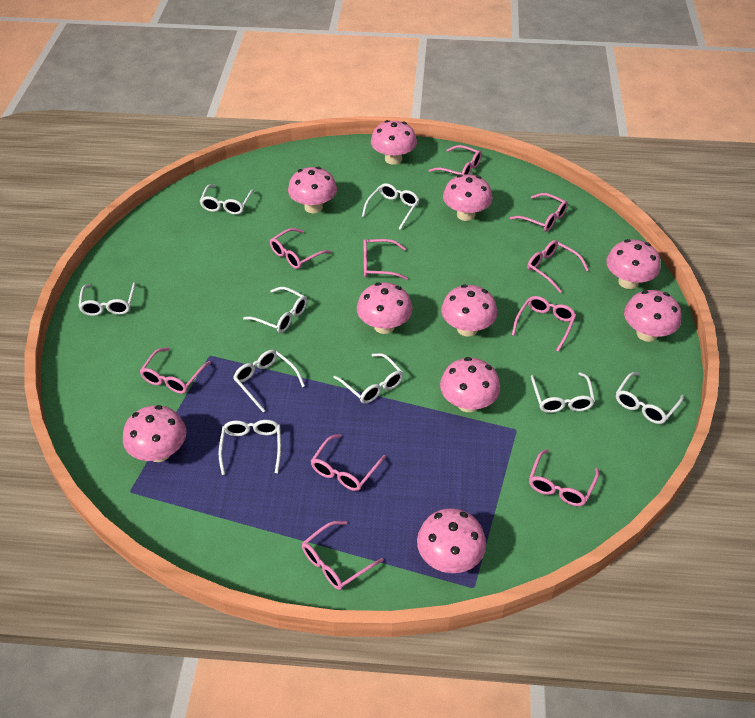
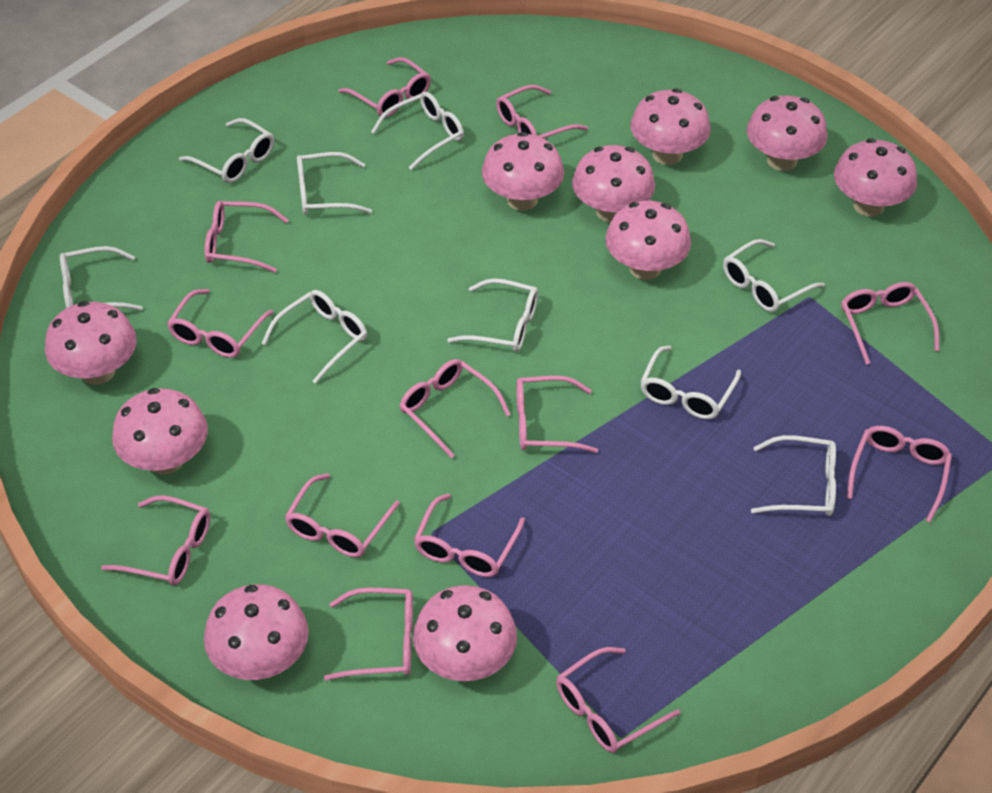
pink glasses: [140,348,211,394] [270,228,332,269] [302,521,383,590] [311,434,386,491] [364,239,408,280] [429,145,482,175] [510,193,568,232] [512,296,576,352] [527,240,589,293] [529,449,599,506] = 10 -> [101,495,210,585] [167,289,274,358] [205,201,289,273] [285,473,400,557] [324,588,413,681] [339,57,431,117] [400,359,511,459] [414,493,525,577] [496,85,588,138] [516,376,598,453] [556,647,680,753] [841,282,939,365] [847,426,952,523] = 13

